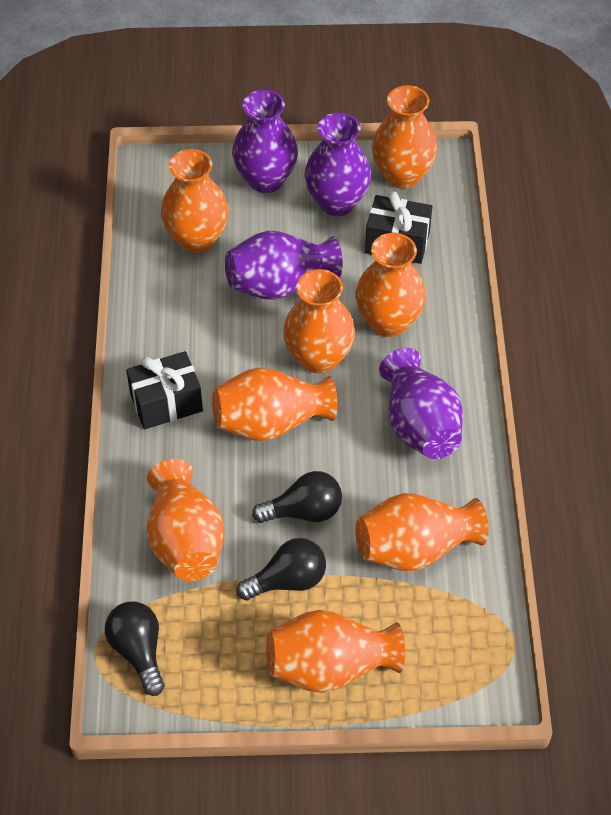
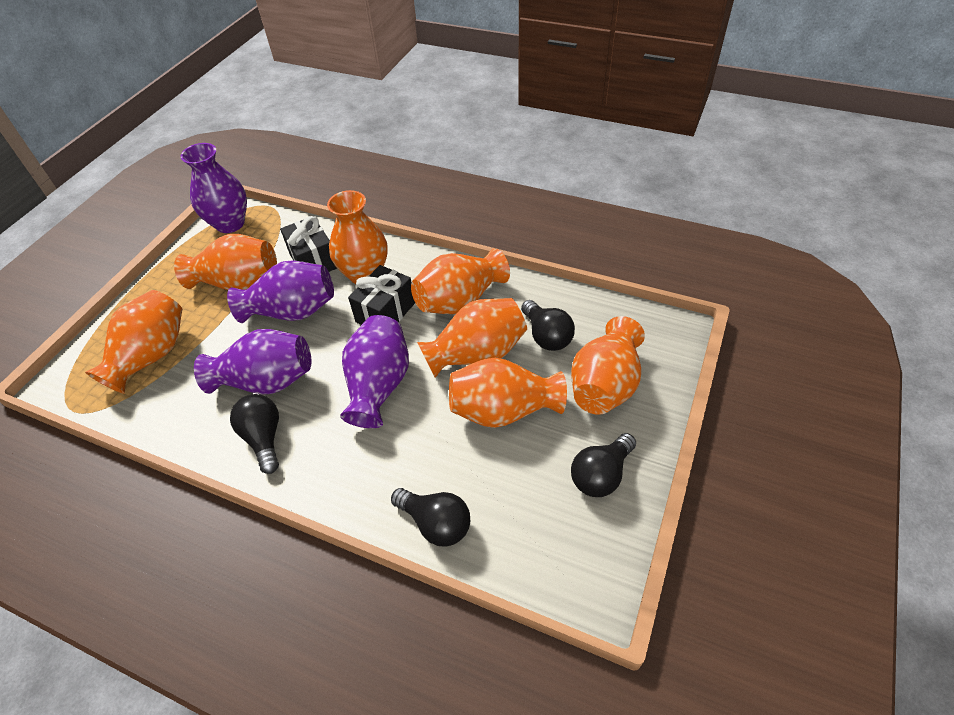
black light bulb: [105,602,165,696] [236,538,326,601] [252,471,342,523] = 3 -> [230,394,279,474] [391,488,470,547] [521,300,575,351] [571,433,636,497] = 4
orange vase: [147,459,224,581] [161,149,229,253] [212,368,337,441] [266,610,405,693] [283,269,355,374] [355,233,426,337] [355,493,489,571] [372,85,438,189] = 8 -> [85,290,182,394] [174,234,277,290] [327,190,388,284] [411,248,510,314] [417,298,527,378] [449,358,567,428] [571,316,645,415] = 7

